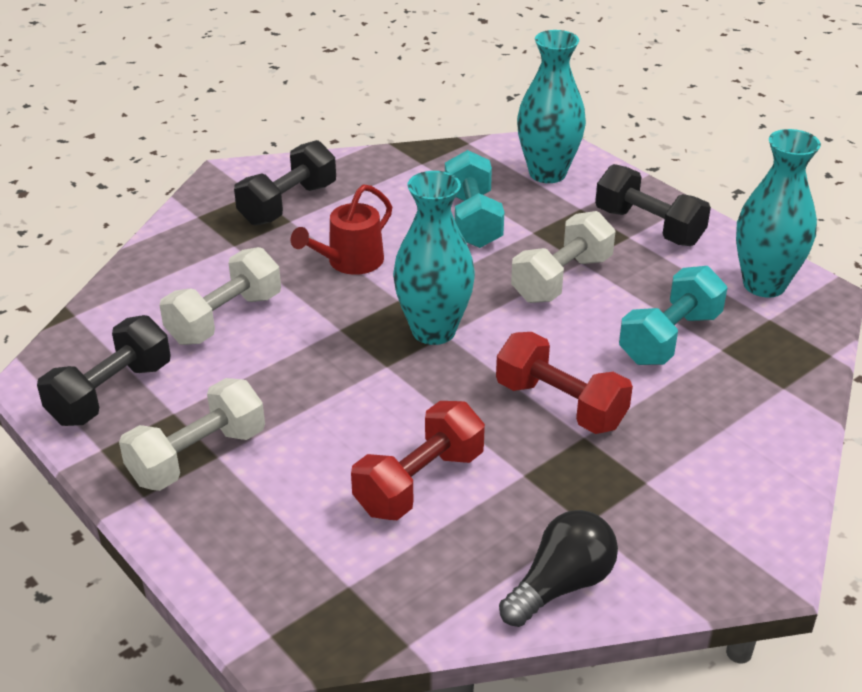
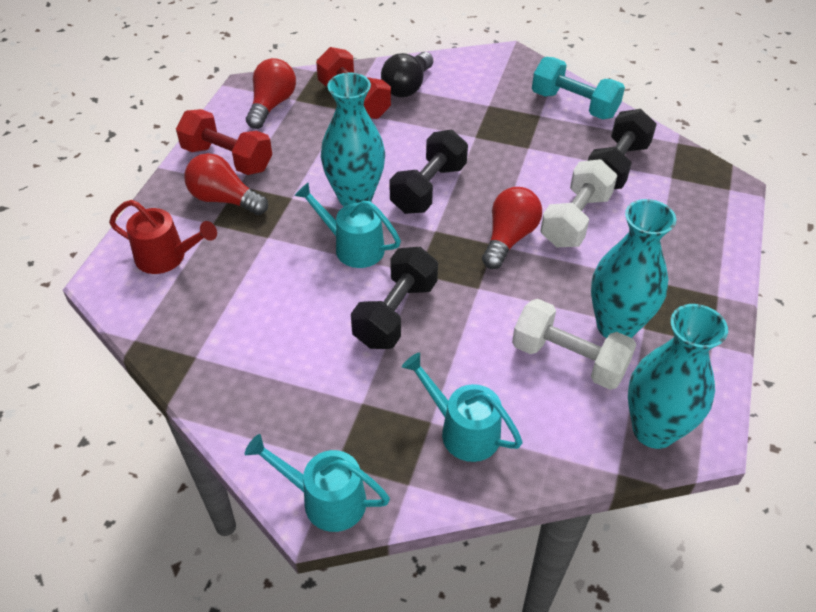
red light bulb: none = 0 -> [184,153,268,215] [246,58,296,129] [482,187,542,269] = 3
turquoise dumbbell: [445,150,504,248] [619,266,727,365] = 2 -> [532,57,625,119] = 1
turquoise watering can: none = 0 -> [245,434,390,532] [294,183,401,268] [402,353,523,462] = 3
white dumbbell: [119,378,265,491] [160,247,281,345] [511,211,616,303] = 3 -> [512,299,637,390] [540,159,617,247] = 2

